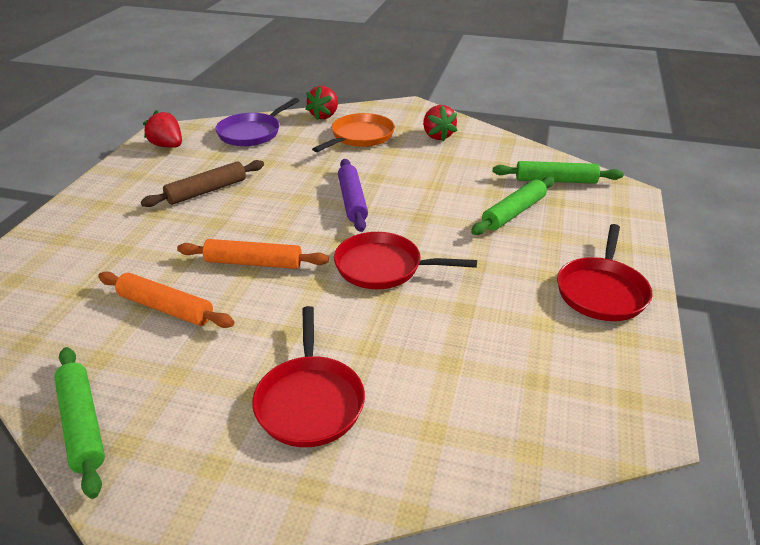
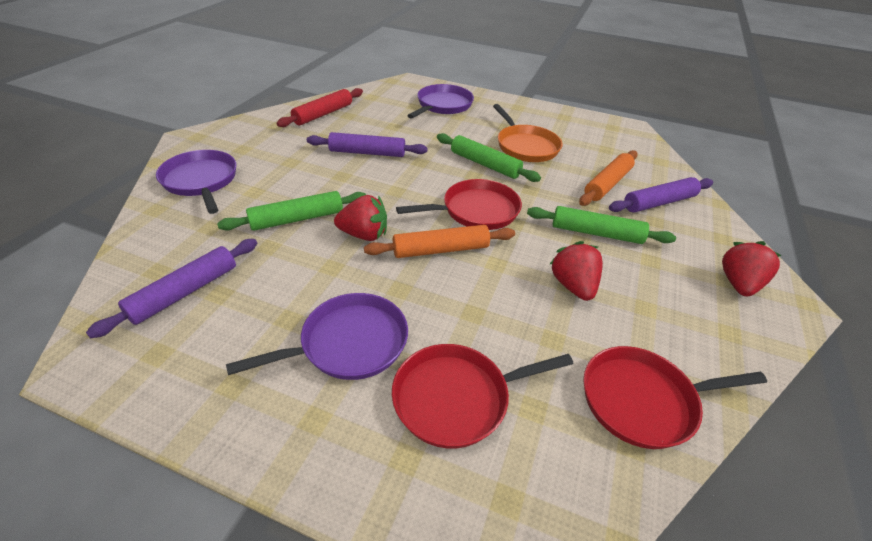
brown rolling pin: [141,160,264,207] = 1 -> none = 0
purple pan: [215,98,300,146] = 1 -> [156,150,236,214] [226,293,408,380] [407,84,474,118] = 3
purple rolling pin: [338,159,368,232] = 1 -> [86,239,257,338] [307,132,427,157] [609,177,713,213] = 3
red rolling pin: none = 0 -> [277,88,363,127] = 1

